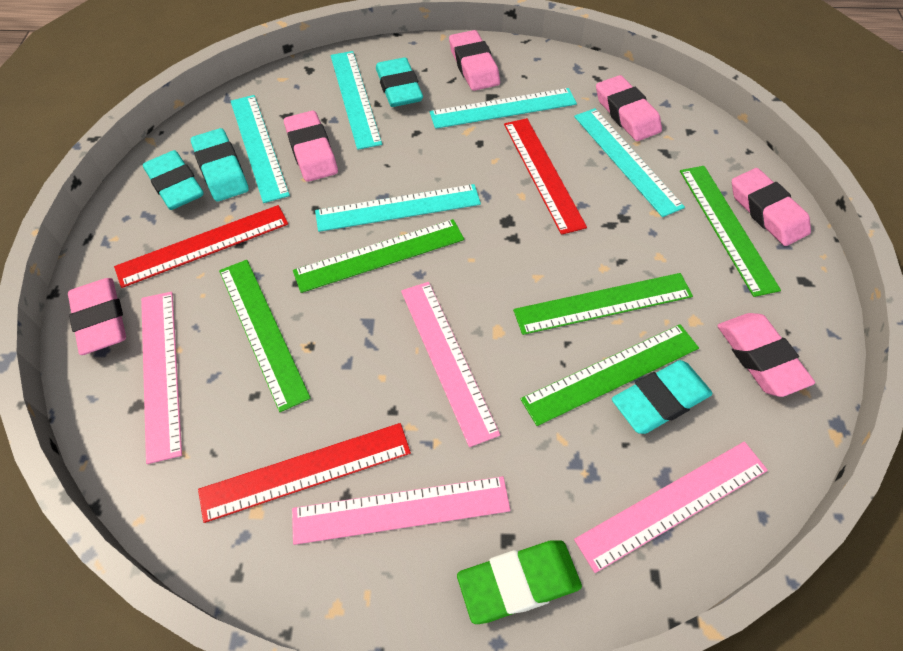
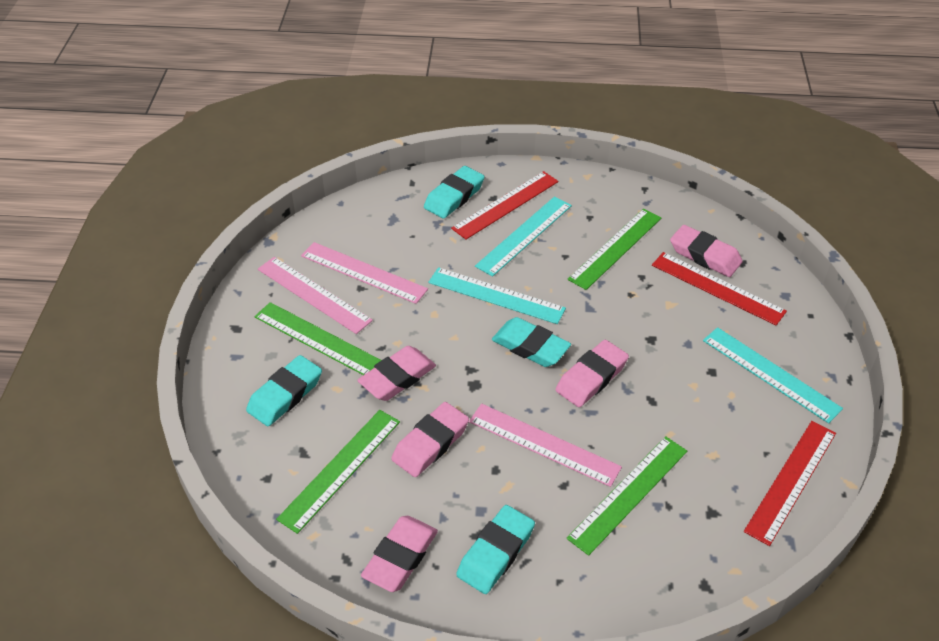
green eraser: [457,540,582,624] = 1 -> none = 0
green ruler: [219,260,311,412] [293,219,464,293] [513,273,693,335] [520,324,699,426] [680,166,781,297] = 5 -> [255,302,381,375] [276,410,400,534] [567,436,687,556] [568,209,661,290] = 4
pink eraser: [68,278,126,355] [284,111,338,182] [449,30,500,91] [596,75,662,141] [717,313,815,397] [732,168,811,246] = 6 -> [357,346,436,401] [361,516,438,592] [391,402,469,477] [556,340,629,407] [670,225,743,277] = 5
pink ruler: [141,292,182,464] [292,476,510,545] [401,282,500,447] [574,442,768,573] = 4 -> [258,257,373,334] [301,242,428,304] [469,404,622,487] = 3
turquoise ruler: [231,95,290,203] [315,184,481,232] [331,51,382,150] [430,88,577,129] [574,108,685,217] = 5 -> [429,267,566,324] [475,196,572,277] [703,327,843,423] = 3

